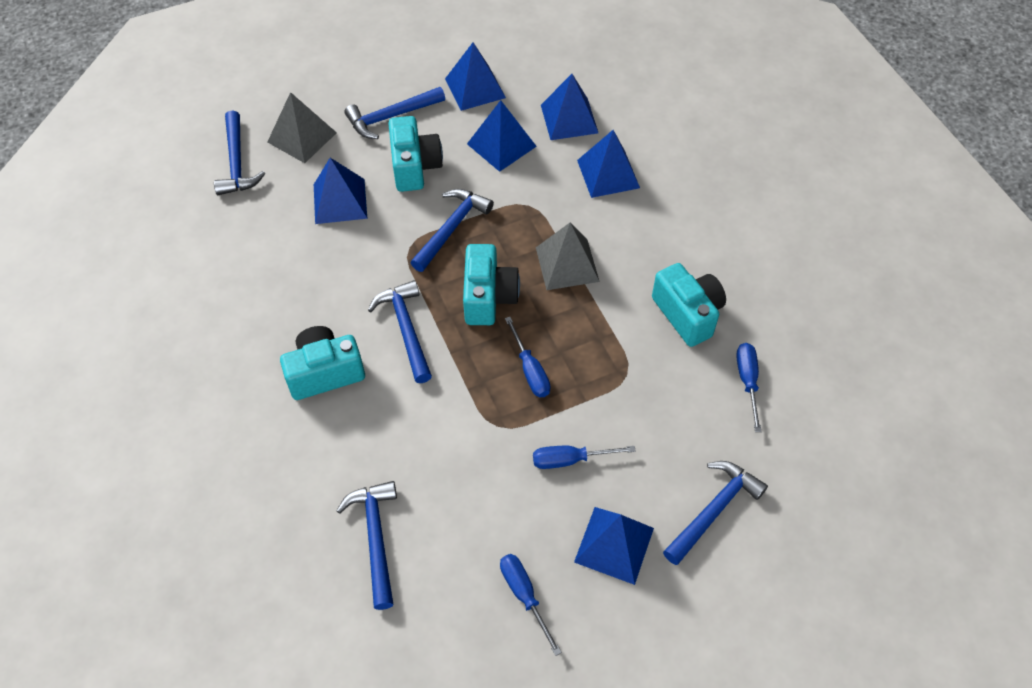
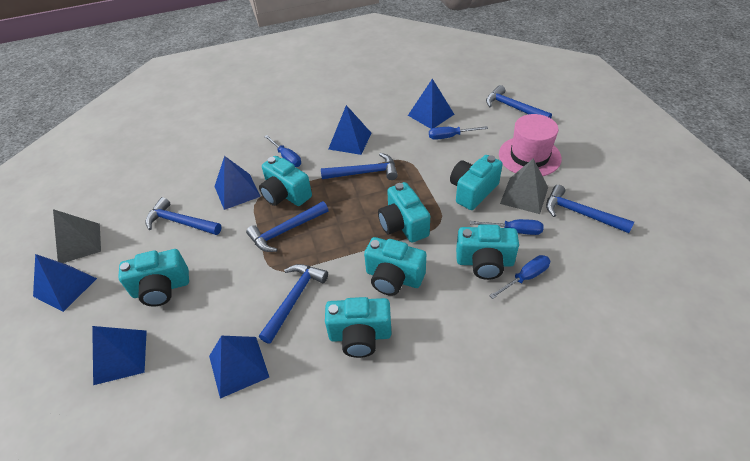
pink hat: none = 0 -> [499,114,562,176] = 1
turquoise camera: [280,326,365,400] [388,116,443,192] [463,244,520,325] [652,263,726,347] = 4 -> [118,249,189,306] [259,156,312,206] [325,297,392,358] [364,237,426,296] [378,182,430,242] [450,155,503,210] [456,224,519,280] = 7

